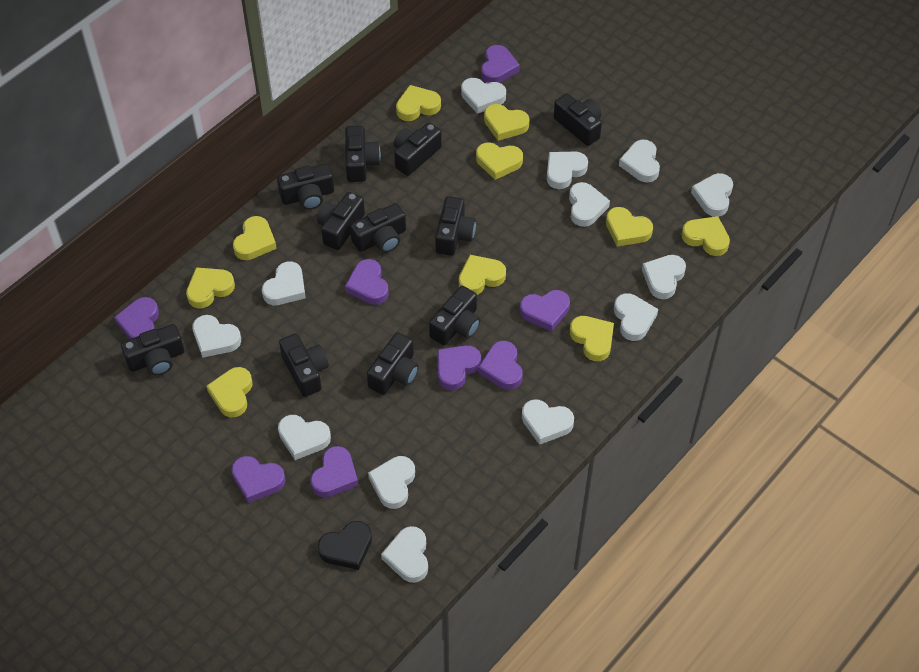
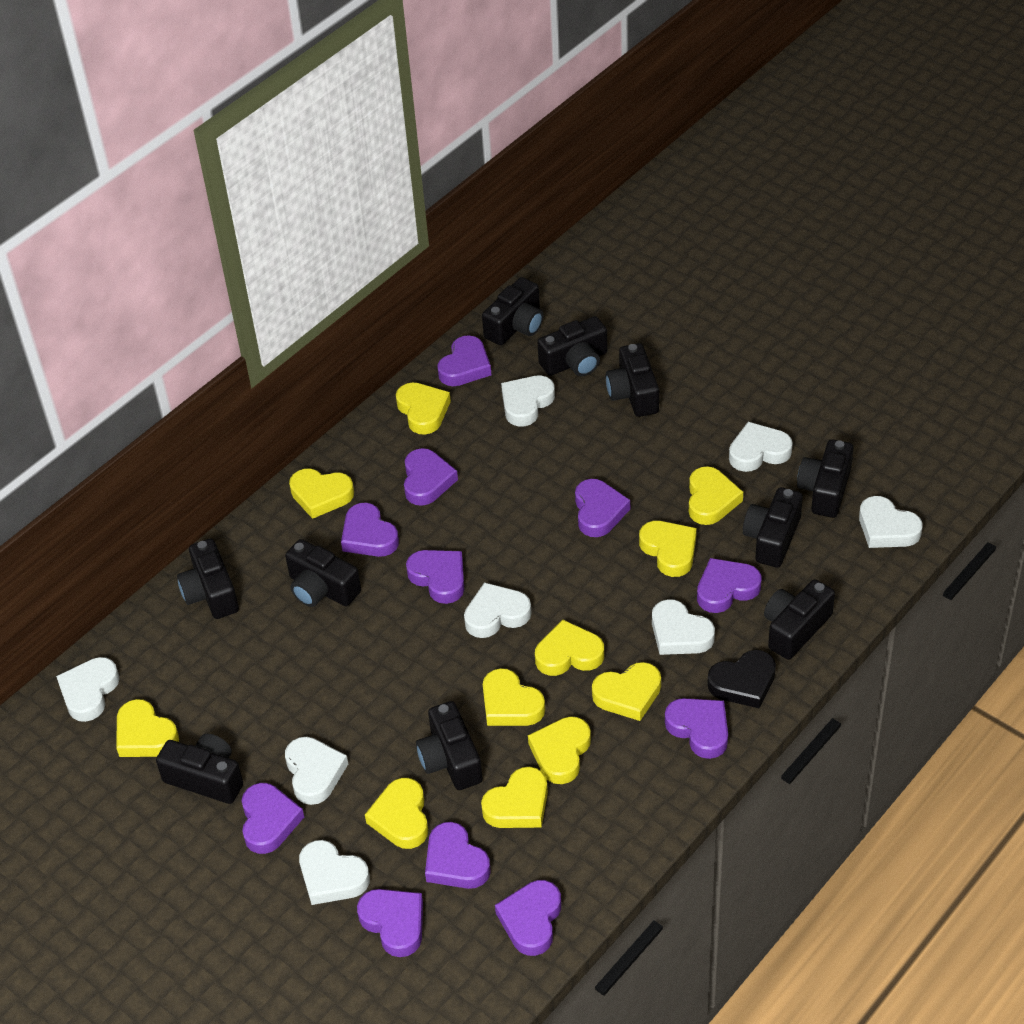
black camera: [121,324,184,376] [277,164,334,210] [279,333,329,397] [317,192,365,250] [345,126,381,182] [350,203,406,253] [367,332,419,395] [394,122,442,176] [429,286,480,345] [435,196,476,256] [554,93,602,146] = 11 -> [156,734,243,804] [177,539,239,619] [285,539,361,607] [416,701,483,790] [482,277,543,345] [537,316,608,376] [606,343,659,417] [743,487,803,568] [764,579,835,660] [797,439,854,518] = 10
purple heart: [114,297,159,339] [231,456,286,503] [310,446,358,498] [345,259,389,305] [437,345,481,390] [478,341,523,390] [481,45,520,83] [520,290,570,332] = 8 -> [242,783,304,854] [341,503,399,557] [357,889,423,957] [404,448,458,506] [406,550,464,604] [425,822,491,889] [437,335,491,386] [495,880,561,956] [575,479,630,537] [665,698,728,759] [697,558,762,613] = 11
white heart: [192,315,241,358] [262,261,306,305] [278,415,331,460] [368,456,415,509] [381,526,428,583] [461,78,506,114] [522,399,574,445] [547,152,588,189] [569,182,610,227] [614,293,658,341] [619,140,660,182] [642,255,686,299] [691,173,733,217] = 13 -> [56,657,120,722] [285,737,348,805] [299,840,370,905] [464,582,532,638] [501,376,555,426] [652,599,715,655] [729,422,793,472] [859,496,922,548] = 8
yellow heart: [186,267,235,308] [206,367,252,417] [233,216,277,260] [396,85,441,121] [459,255,506,295] [476,143,523,180] [484,104,529,141] [570,316,614,361] [606,207,653,247] [681,216,730,256] = 10 -> [116,699,179,757] [289,468,354,519] [365,778,428,849] [396,383,451,434] [481,767,548,828] [483,668,545,726] [528,716,591,784] [535,620,604,676] [592,662,661,721] [639,521,697,577] [689,466,743,525] = 11

